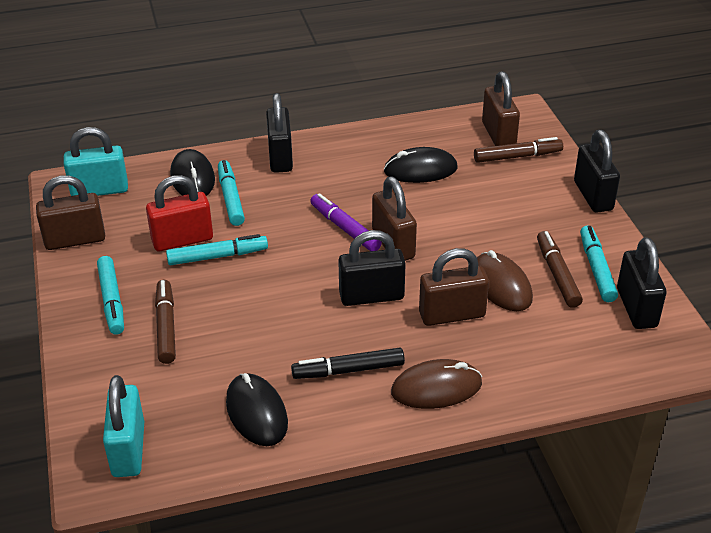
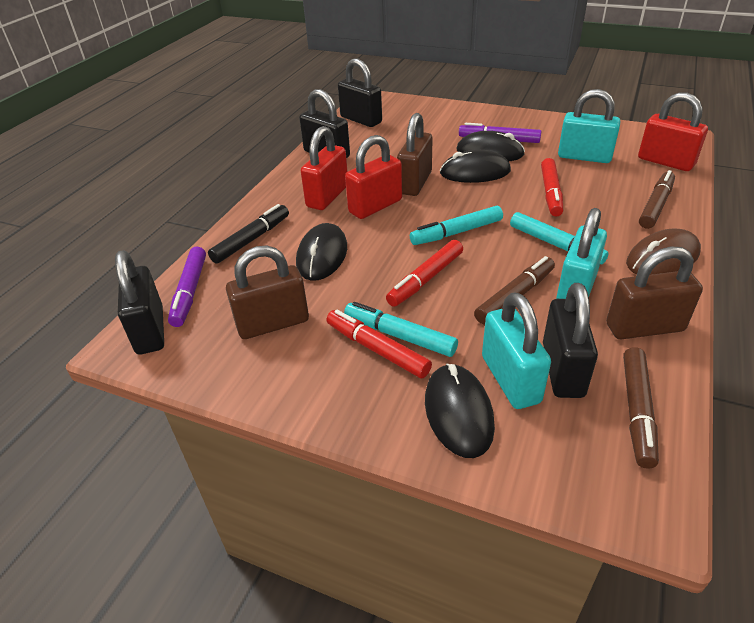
black mouse: [170,149,215,196] [226,373,288,446] [384,147,458,183] = 3 -> [296,223,347,281] [425,364,495,458] [440,150,511,183] [457,131,525,161] = 4
brown mouse: [391,359,482,409] [477,250,533,311] = 2 -> [626,229,701,275] = 1
brown padlock: [36,176,105,250] [372,177,417,261] [419,248,489,326] [482,71,520,146] = 4 -> [226,245,309,339] [397,113,433,196] [606,247,703,339] = 3
purple marker: [310,193,382,251] = 1 -> [168,246,206,327] [459,123,542,143] = 2
red marker: none = 0 -> [326,310,432,378] [386,240,463,307] [541,158,563,216] = 3
red padlock: [146,175,213,251] = 1 -> [301,126,348,210] [345,135,402,219] [638,92,708,171] = 3
turquoise marker: [97,256,124,335] [166,234,268,265] [218,160,245,226] [580,225,618,302] = 4 -> [344,302,458,357] [410,206,503,245] [510,212,609,264] = 3
turquoise padlock: [64,127,128,196] [103,375,144,477] = 2 -> [482,292,551,409] [556,208,607,299] [558,89,620,163] = 3

